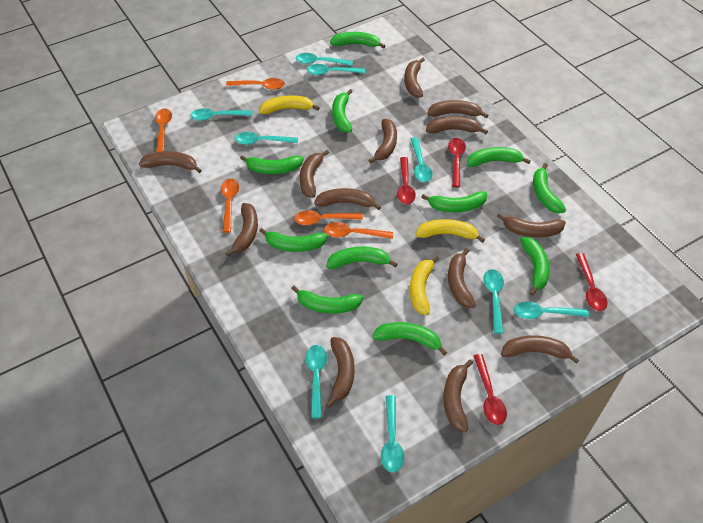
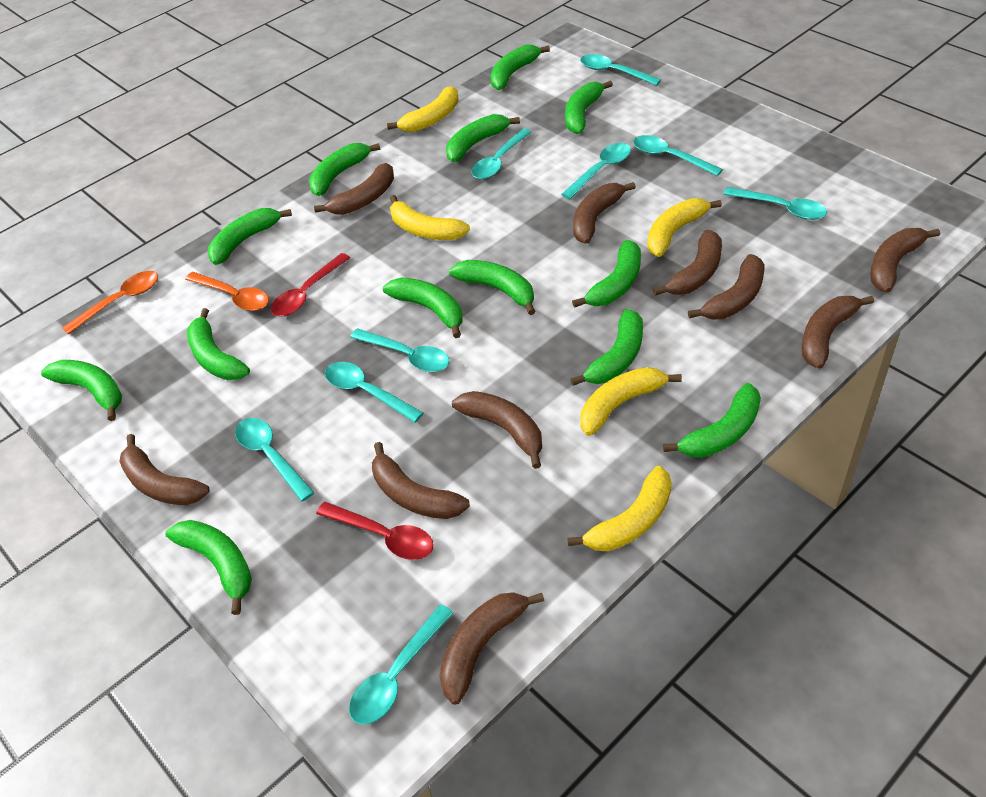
brown banana: [139,151,202,173] [225,203,258,257] [300,150,329,198] [314,188,381,210] [326,337,355,408] [368,119,397,163] [404,57,425,98] [426,116,488,134] [427,100,488,118] [443,359,473,432] [448,248,476,308] [497,213,566,237] [501,335,579,364] = 13 -> [119,434,210,505] [314,163,394,215] [372,442,470,519] [440,592,544,705] [452,391,542,469] [573,182,636,244] [653,230,722,296] [688,254,765,319] [802,296,874,369] [870,228,940,292] = 10
green banana: [240,155,304,174] [259,228,328,252] [291,286,363,314] [326,247,397,269] [330,32,385,49] [332,89,353,132] [372,322,447,356] [421,191,487,212] [467,147,531,167] [520,237,550,296] [533,163,566,213] = 11 -> [41,360,122,421] [165,520,252,615] [187,308,250,380] [208,208,292,265] [309,143,380,196] [383,277,463,338] [446,114,520,162] [449,260,536,315] [490,44,550,90] [565,80,613,134] [570,309,643,386] [572,240,641,308] [663,383,761,458] = 13
orange spoon: [155,108,172,152] [221,179,239,233] [226,78,285,90] [294,210,363,225] [324,222,393,239] = 5 -> [62,271,158,335] [185,272,269,311] = 2
red spoon: [397,157,416,204] [448,138,466,187] [474,354,507,425] [576,253,607,311] = 4 -> [271,253,350,316] [316,502,434,560] = 2
yellow banana: [259,95,320,114] [410,256,439,315] [416,219,485,243] = 3 -> [387,86,459,132] [390,195,470,240] [567,466,672,551] [581,367,682,436] [647,198,722,257] = 5

